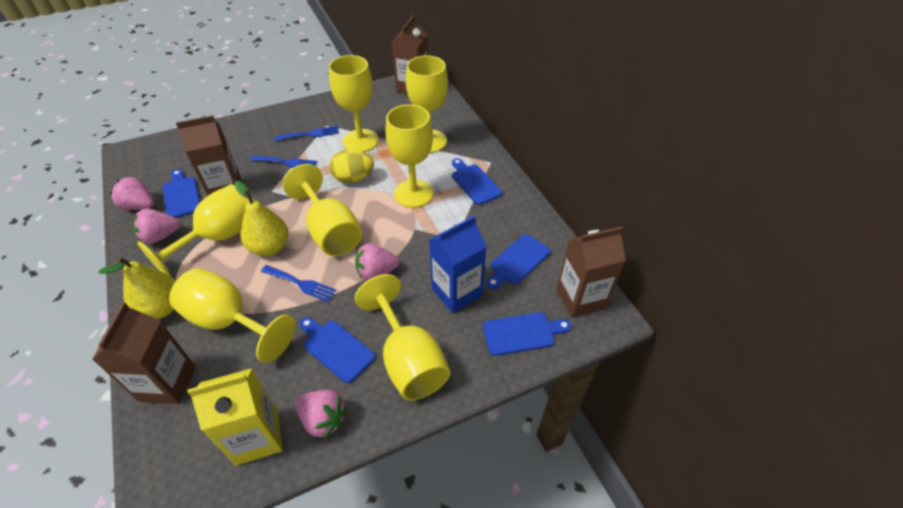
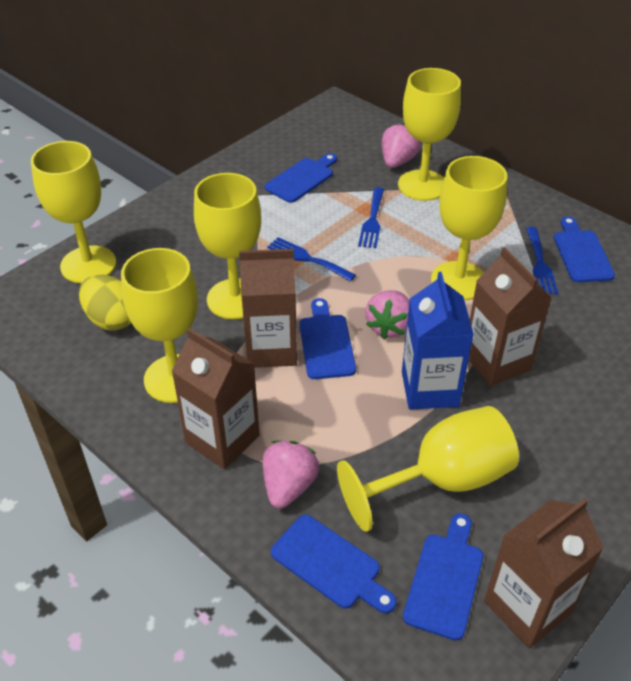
pink strawberry: [110,177,154,210] [133,209,180,244] [296,390,347,438] [355,243,399,280] = 4 -> [263,440,319,508] [365,290,410,339] [382,123,421,168] = 3
yellow carton: [188,368,283,466] = 1 -> none = 0
yellow goblet: [137,184,249,276] [169,268,296,363] [283,164,362,256] [329,55,379,152] [355,274,450,400] [386,104,433,208] [406,56,448,153] = 7 -> [31,141,116,284] [121,248,198,403] [194,173,261,319] [337,406,519,532] [398,68,461,201] [431,156,507,300] = 6
yellow pear: [99,257,176,319] [234,181,288,256] = 2 -> none = 0

